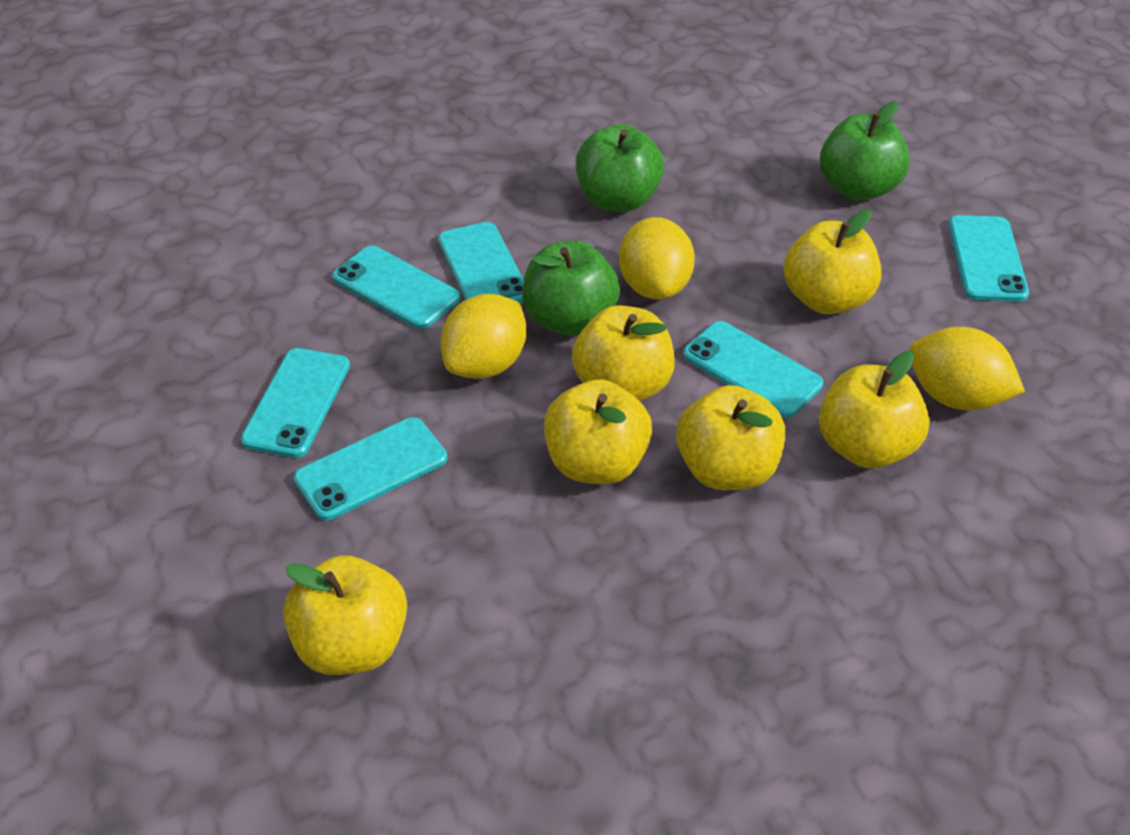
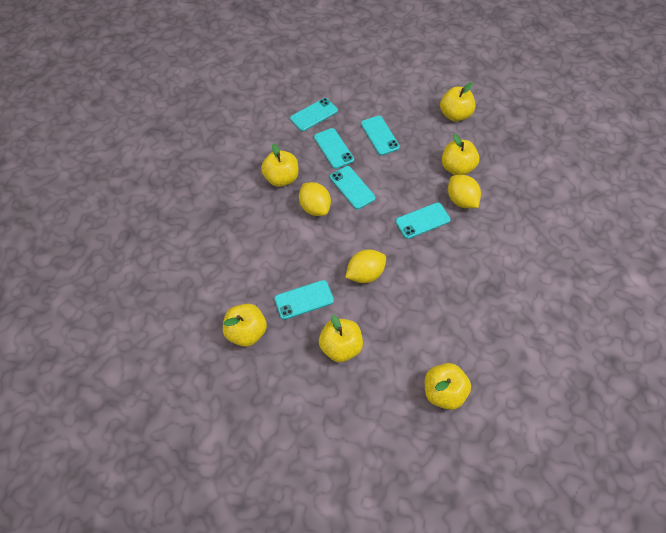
green apple: [522,241,620,336] [576,124,664,212] [820,101,910,201] = 3 -> none = 0

